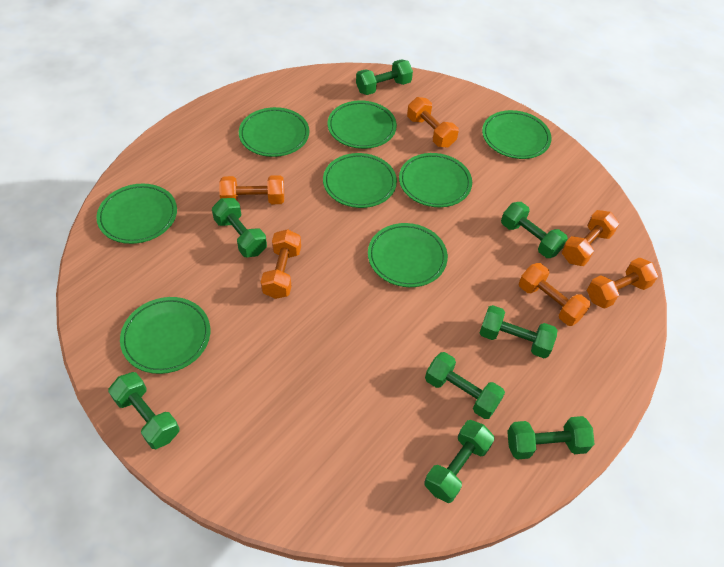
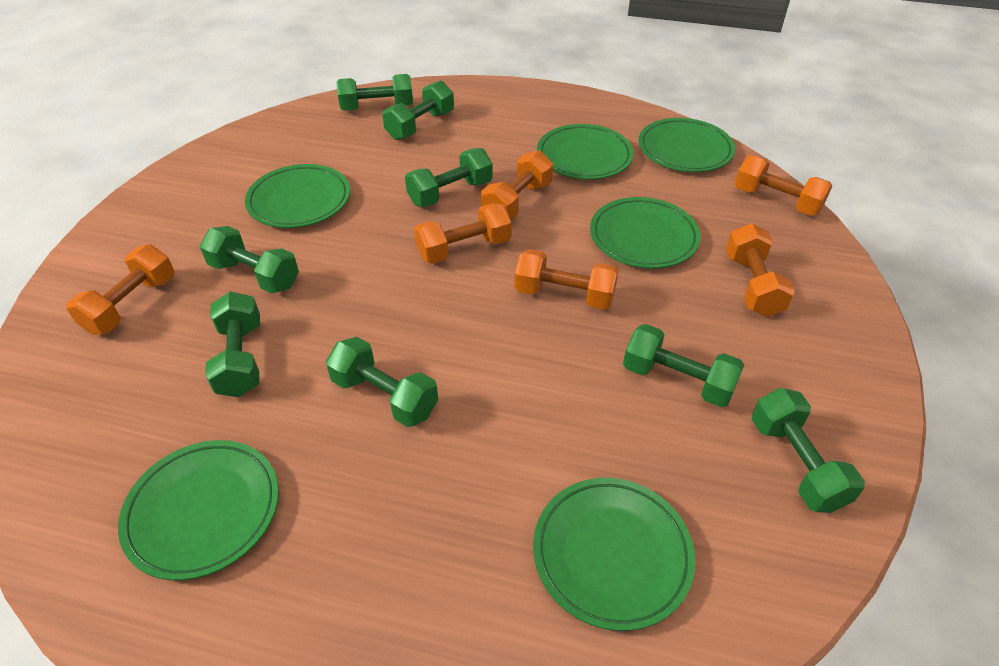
green plate: [96,184,177,244] [120,297,210,374] [239,107,309,157] [323,153,397,208] [328,101,397,149] [368,223,448,287] [399,153,472,207] [482,110,551,159] = 8 -> [118,440,279,580] [245,164,350,228] [533,478,695,631] [537,124,634,179] [590,197,701,268] [639,118,735,172] = 6

